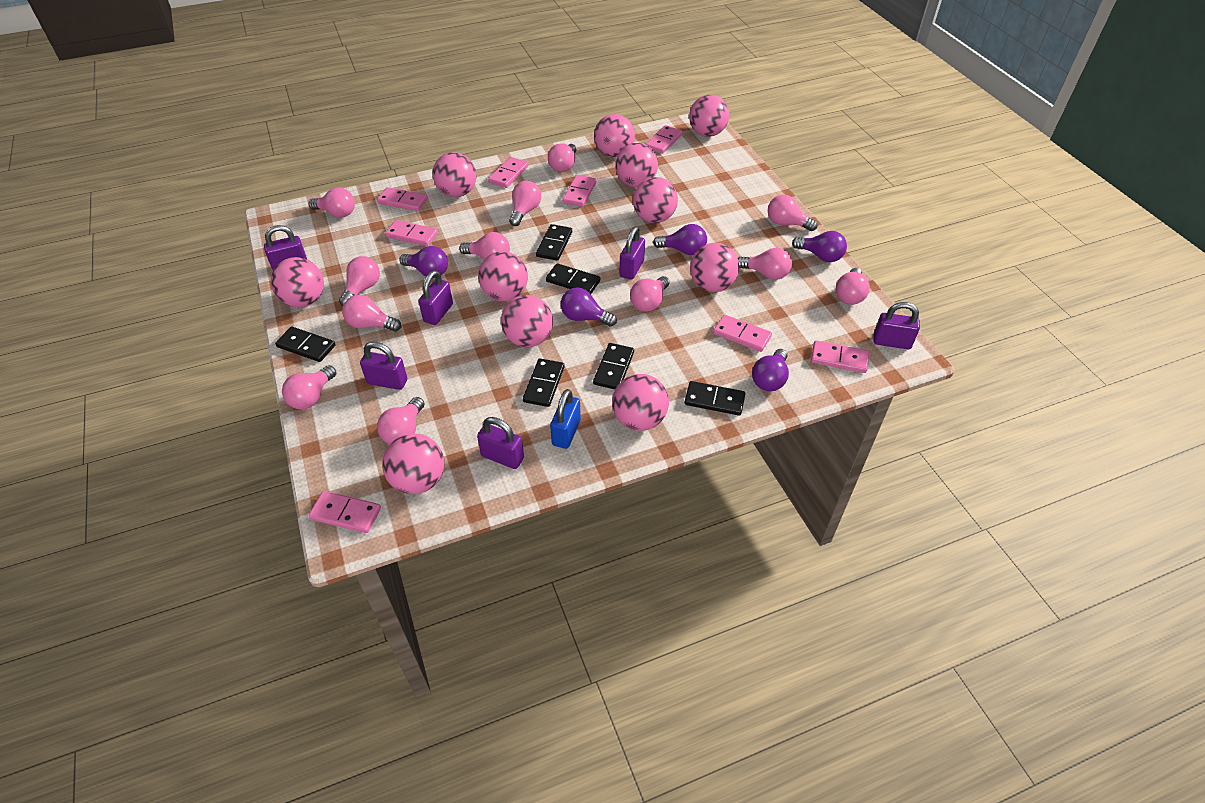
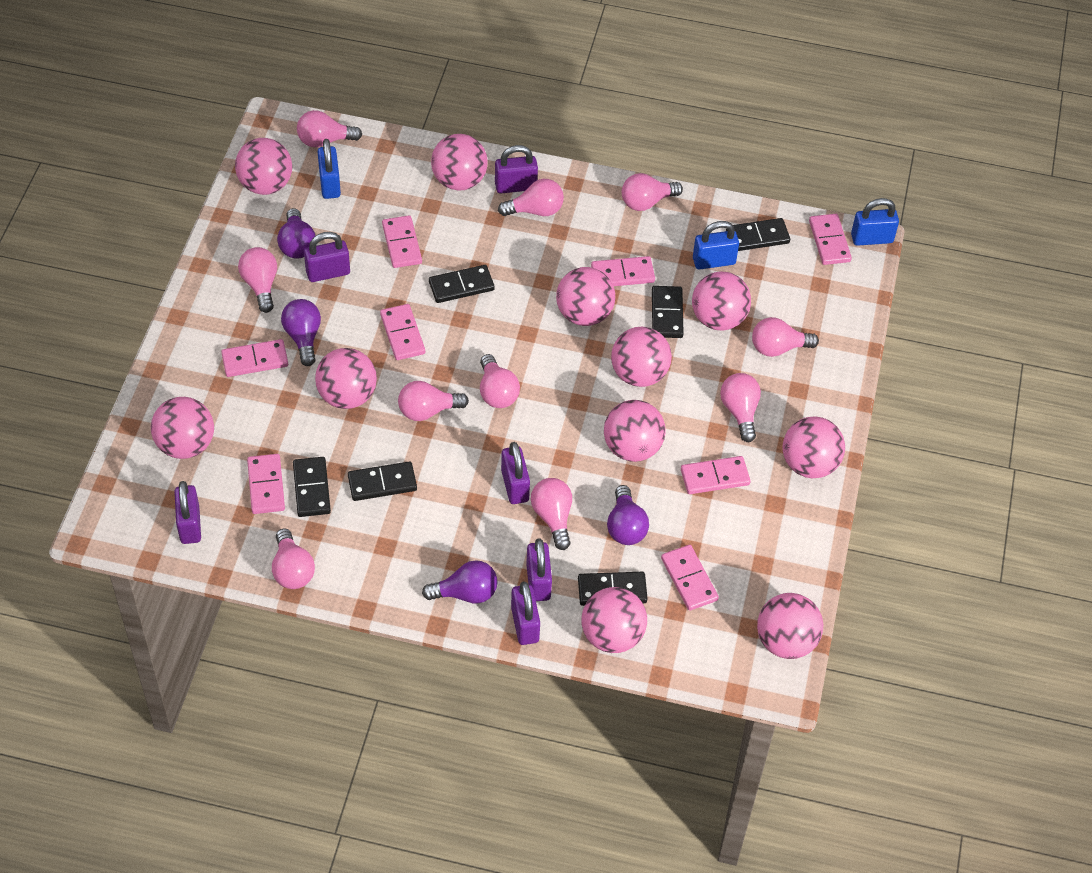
blue padlock: [550,389,581,449] = 1 -> [317,139,341,199] [693,221,739,269] [851,198,899,246] = 3
pink light bulb: [282,365,336,409] [308,188,355,218] [339,256,380,306] [342,295,401,332] [377,397,424,444] [459,232,510,260] [509,181,541,226] [548,143,577,172] [630,276,670,312] [738,248,792,280] [768,195,818,231] [836,268,870,305] = 12 -> [238,247,277,313] [272,528,315,589] [297,110,362,148] [398,381,469,421] [480,354,520,408] [498,179,564,216] [531,478,572,550] [622,173,683,211] [720,373,761,442] [752,317,819,357] = 10
purple light bulb: [399,246,448,278] [561,287,617,327] [653,224,707,255] [752,349,789,391] [792,231,847,262] = 5 -> [277,208,315,258] [281,299,321,366] [422,560,498,604] [607,485,649,545] = 4

